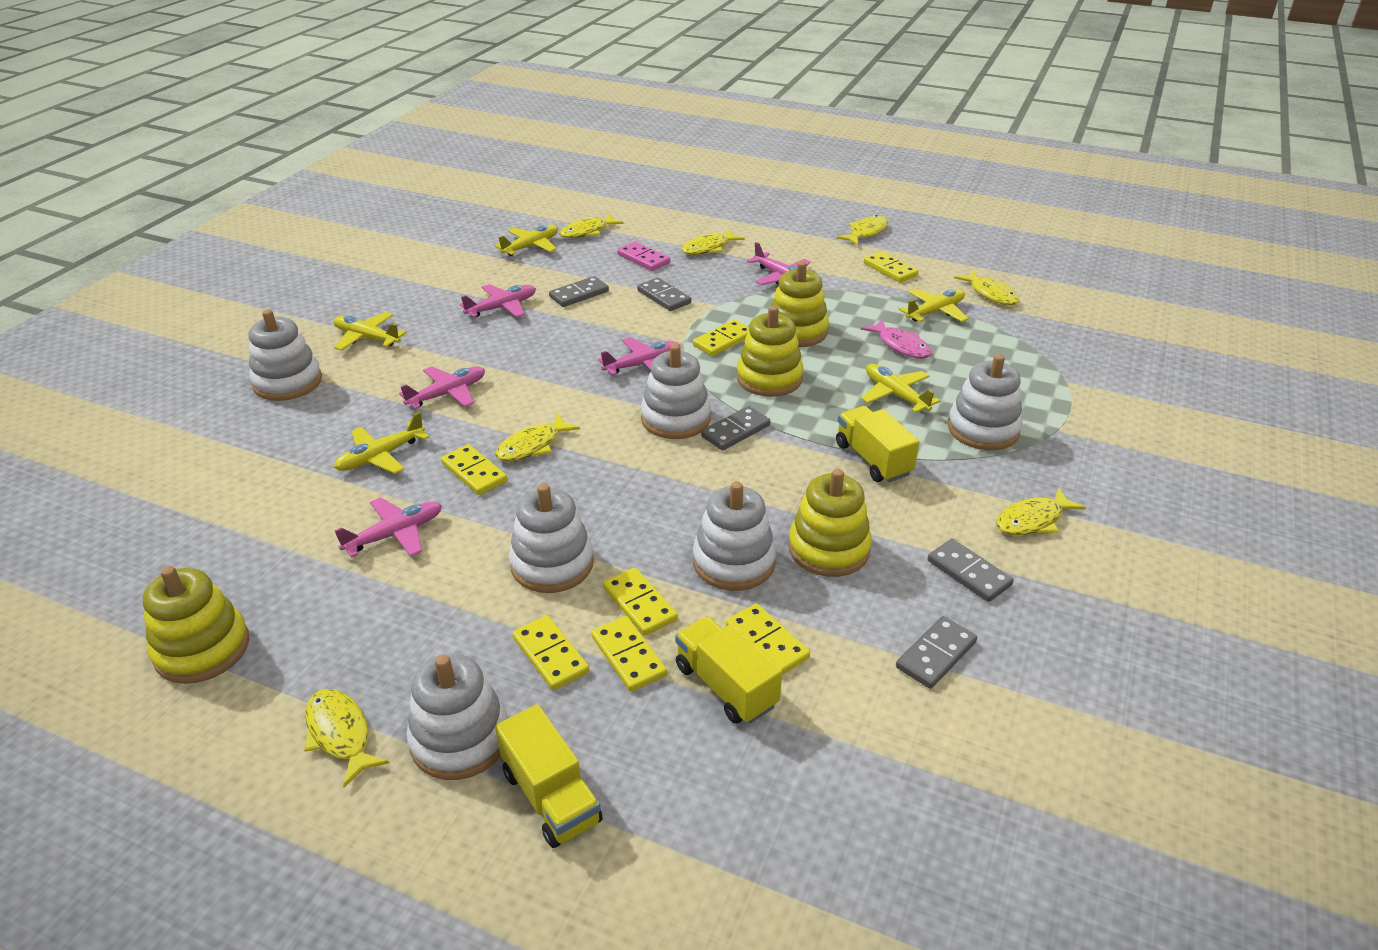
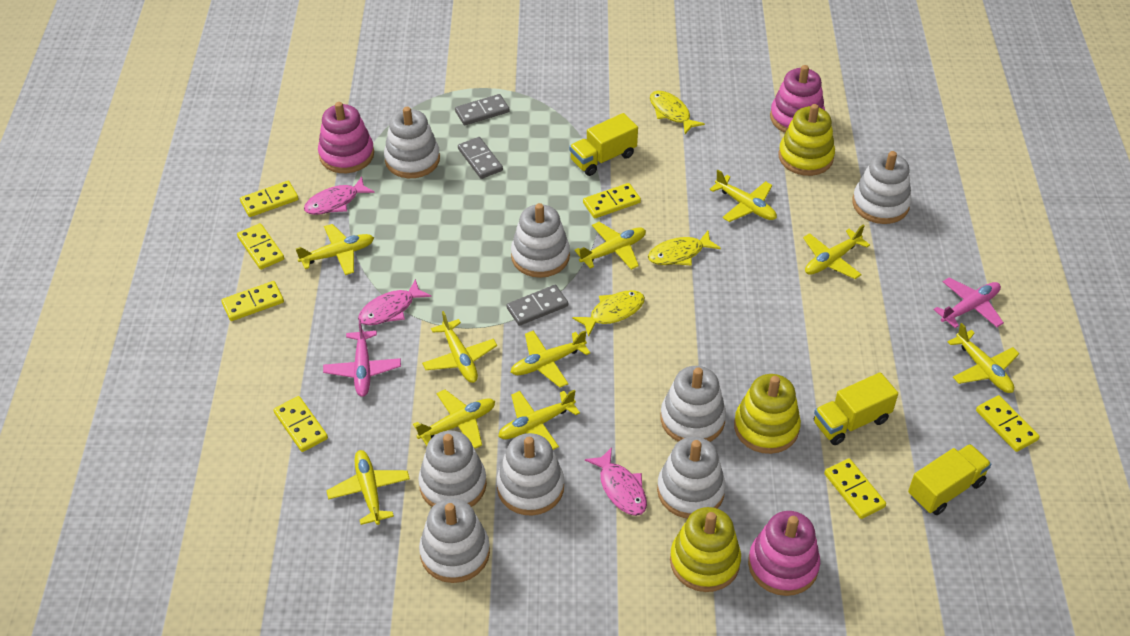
grey domino: [549,276,609,307] [637,277,691,311] [701,406,770,451] [896,616,977,689] [928,539,1014,602] = 5 -> [455,94,509,125] [458,137,503,179] [507,285,568,326] = 3
pink domino: [617,242,670,271] = 1 -> none = 0
pink fish: [861,319,931,359] = 1 -> [304,176,375,215] [358,279,431,325] [585,447,647,516] = 3
pink plane: [334,498,442,558] [399,366,485,409] [460,284,536,317] [598,337,681,375] [747,242,811,285] = 5 -> [323,319,401,397] [934,277,1004,328] = 2
pink stacking toy: none = 0 -> [318,102,374,173] [748,511,820,596] [770,65,825,133] = 3
white stacking toy: [248,309,322,401] [406,654,508,780] [509,483,594,593] [641,344,711,439] [693,481,776,591] [948,354,1023,450] = 6 -> [384,107,440,178] [418,431,487,507] [419,498,490,583] [497,433,564,516] [511,203,570,278] [657,437,726,518] [661,366,726,442] [852,151,912,224] = 8
yellow fish: [304,689,389,787] [495,414,580,461] [559,213,623,238] [681,230,745,255] [837,215,888,246] [954,270,1019,306] [996,488,1086,535] = 7 -> [572,290,645,337] [648,231,721,266] [650,91,705,134] = 3
yellow plane: [333,312,407,351] [334,412,430,474] [494,225,558,256] [861,364,940,413] [898,288,969,322] = 5 -> [296,224,374,275] [326,450,410,525] [413,390,495,449] [422,311,497,383] [498,390,580,450] [511,330,590,388] [574,222,646,270] [710,170,777,222] [803,224,870,279] [948,323,1019,393] = 10
yellow stacking toy: [143,566,249,684] [736,306,803,397] [771,261,829,347] [788,469,872,577] = 4 -> [670,507,741,592] [734,374,801,454] [778,104,835,176] = 3

